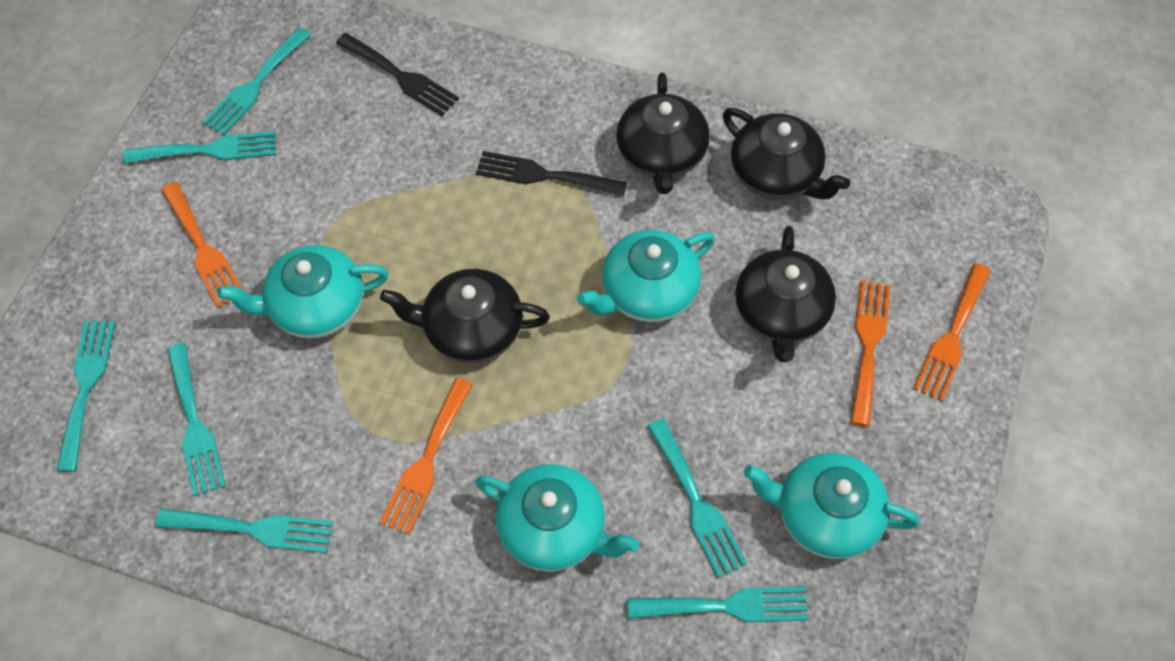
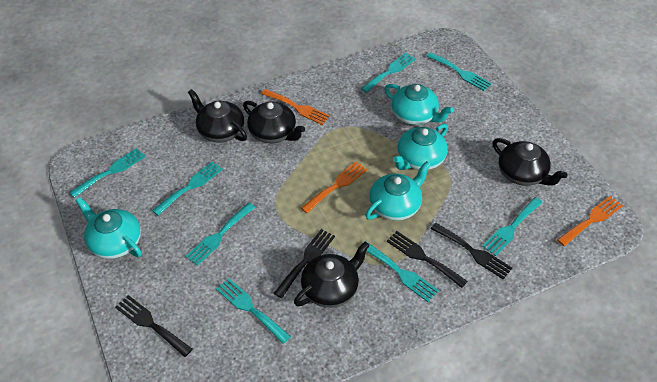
black fork: [336,33,459,116] [476,151,627,196] = 2 -> [115,295,192,357] [274,229,335,298] [387,231,468,288] [431,223,512,279] = 4
orange fork: [161,182,242,308] [380,378,473,535] [851,280,891,426] [913,263,991,401] = 4 -> [261,89,330,125] [301,161,367,213] [557,196,623,246] = 3
turquoise fork: [57,321,115,472] [123,131,276,164] [156,508,333,553] [167,343,225,496] [202,27,311,135] [627,586,808,622] [647,418,747,578] = 7 -> [69,148,146,198] [152,161,223,216] [185,203,255,266] [216,278,291,344] [361,53,416,93] [361,241,439,302] [426,52,492,91] [482,197,543,256] = 8

